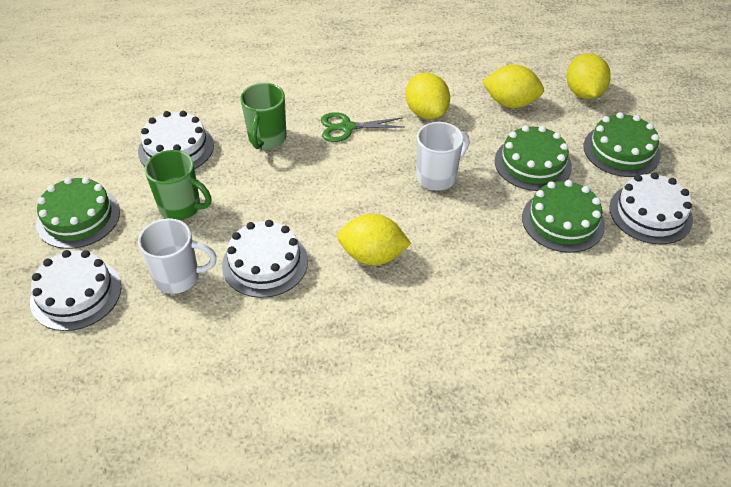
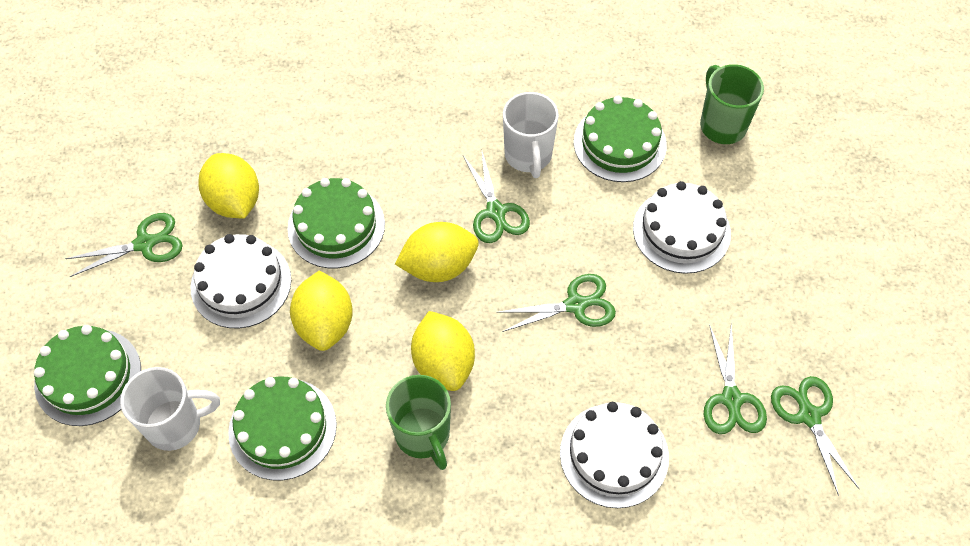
green scissors: [321,112,404,142] = 1 -> [65,213,183,277] [463,152,530,243] [497,274,616,332] [704,324,767,434] [771,376,859,496] = 5
white cake: [30,250,121,331] [138,111,214,169] [222,220,308,298] [609,172,693,245] = 4 -> [190,234,291,328] [560,402,669,508] [633,181,731,274] = 3

